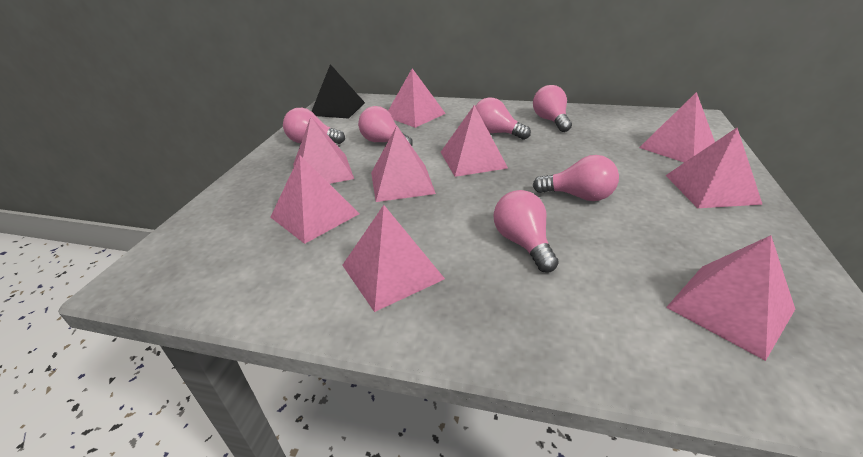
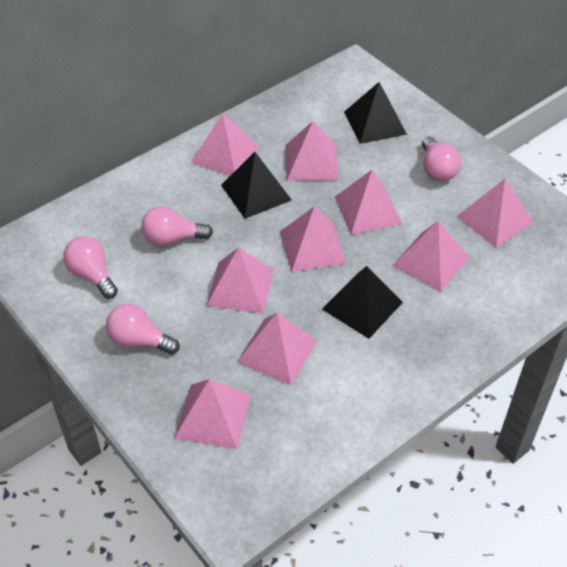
black pyramid: [312,64,365,119] = 1 -> [221,152,292,219] [322,266,403,339] [344,82,407,144] = 3
pink light bulb: [283,108,345,144] [358,106,413,146] [475,97,531,140] [494,190,559,273] [532,155,619,201] [533,85,572,132] = 6 -> [63,236,118,299] [106,304,180,355] [141,206,213,246] [422,136,461,182] = 4

